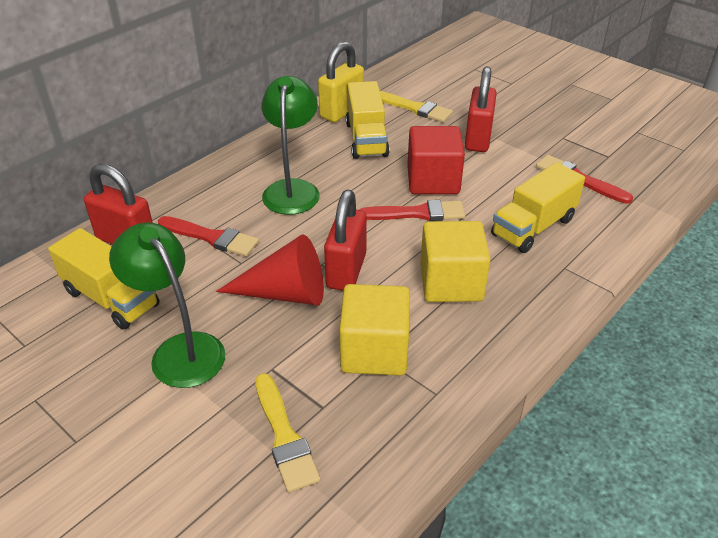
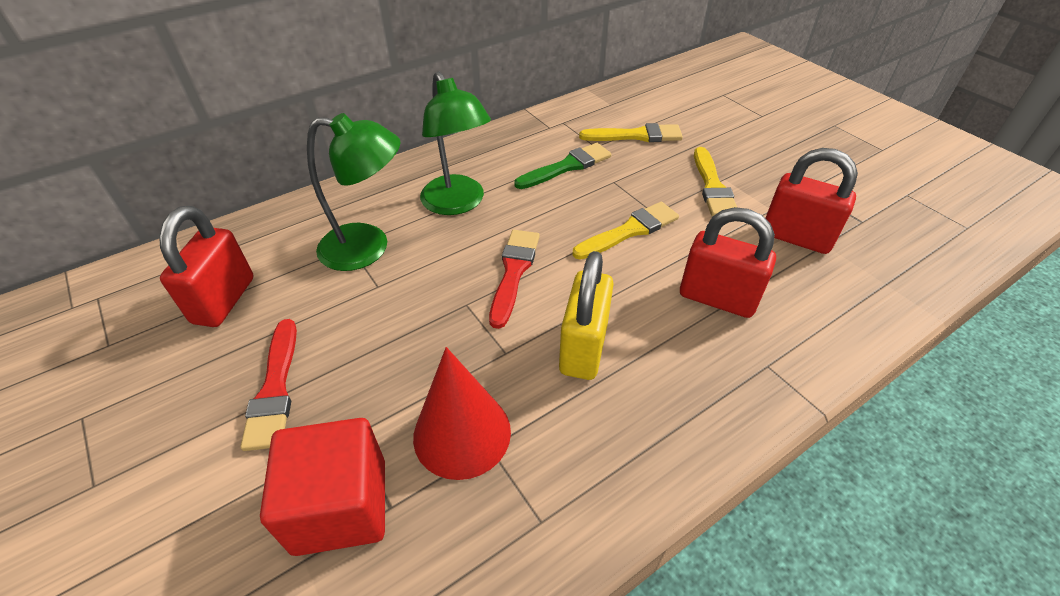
green brush: none = 0 -> [514,143,611,189] = 1
red brush: [158,216,259,256] [359,200,465,221] [536,155,633,204] = 3 -> [240,319,297,451] [489,230,540,329] = 2
yellow brush: [255,373,320,492] [380,91,453,122] = 2 -> [572,202,679,260] [579,123,683,142] [694,147,737,216] = 3
yellow cube: [339,284,410,376] [420,221,491,302] = 2 -> none = 0
yellow truck: [48,228,160,330] [346,81,390,159] [491,162,585,253] = 3 -> none = 0

